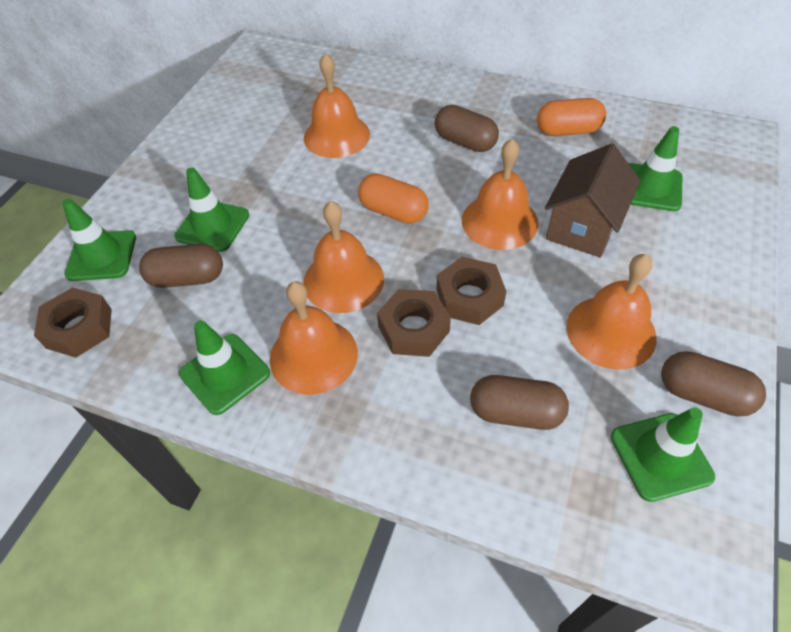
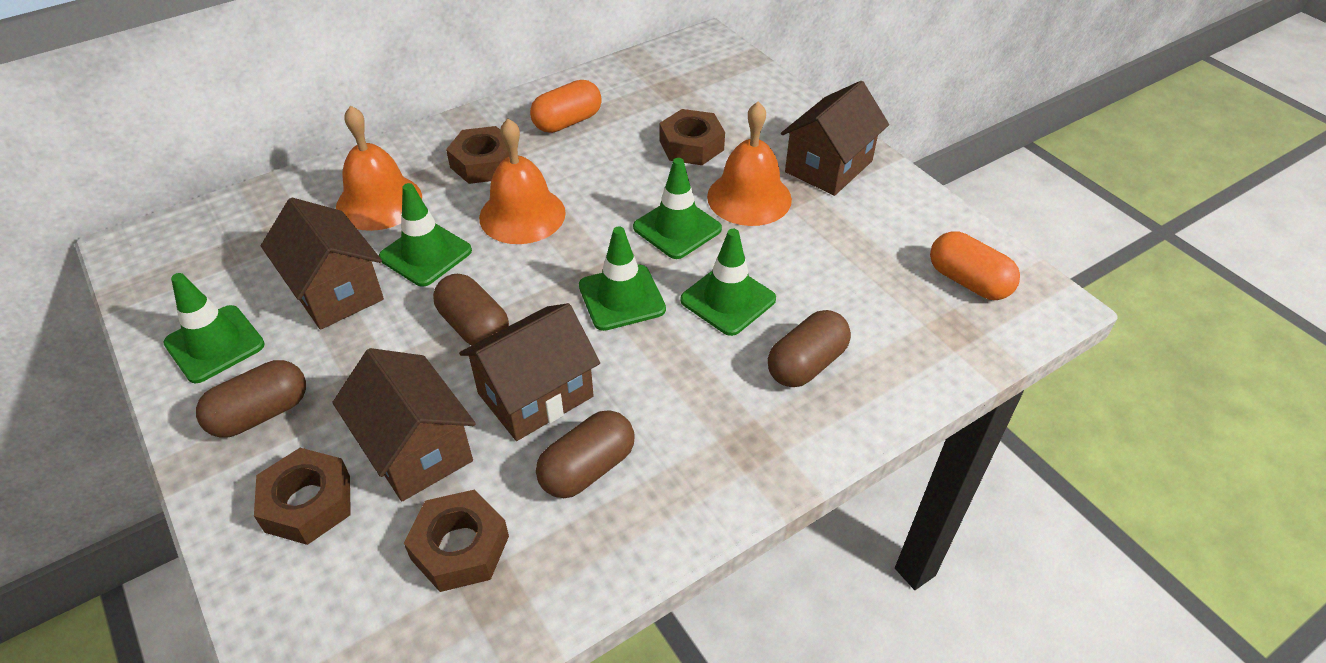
brown house: [545,144,641,258] = 1 -> [261,198,384,330] [332,348,476,501] [459,303,600,441] [781,81,889,196] = 4
brown nut: [34,287,112,358] [377,289,451,357] [436,257,506,325] = 3 -> [254,448,351,545] [404,490,509,592] [446,126,509,184] [659,109,725,165] = 4
orange bell: [270,281,358,395] [303,201,384,313] [304,53,370,158] [462,139,538,250] [566,254,657,369] = 5 -> [336,106,422,231] [479,119,566,244] [707,102,792,226] = 3

